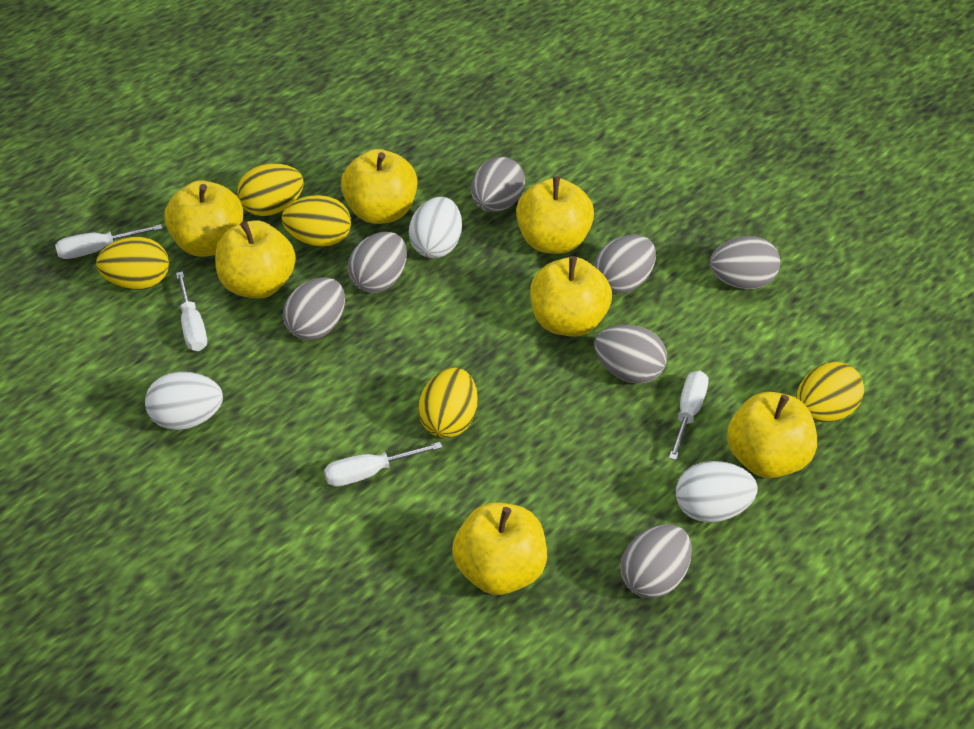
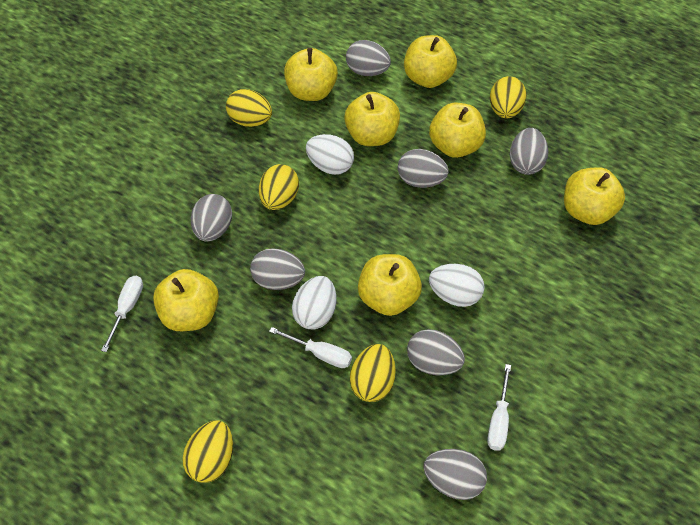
white screwdriver: [55,224,163,259] [176,271,207,351] [324,442,443,487] [669,371,708,460] = 4 -> [101,276,143,352] [269,327,352,368] [487,364,511,451] = 3

